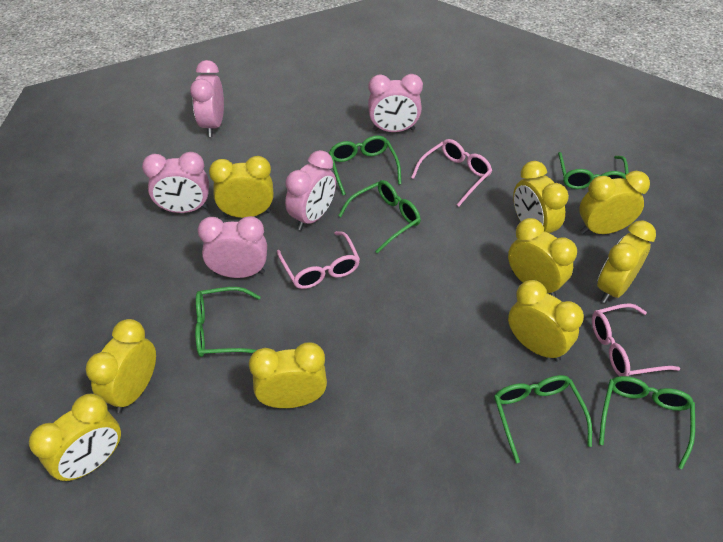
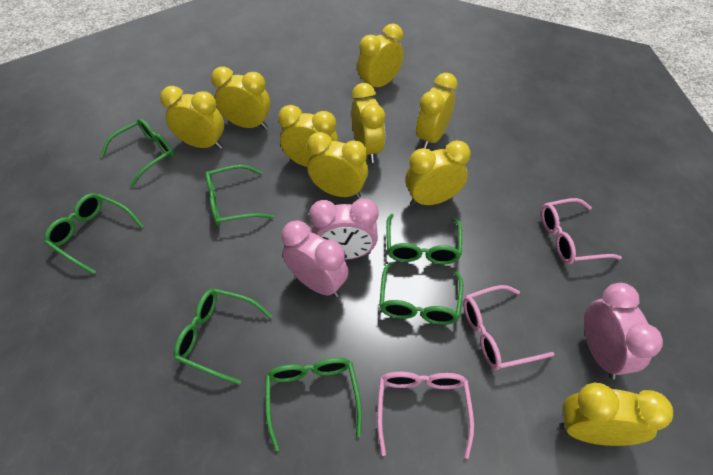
green glasses: [195,287,261,357] [329,135,401,195] [338,180,421,254] [494,375,592,463] [558,152,629,189] [599,376,695,469] = 6 -> [44,193,143,274] [100,118,174,187] [174,288,273,385] [206,165,274,226] [265,358,362,451] [379,262,463,325] [386,214,462,264] = 7
pink clock: [142,152,209,213] [190,60,224,137] [198,216,267,278] [285,150,336,230] [368,74,423,132] = 5 -> [282,220,349,298] [309,198,379,260] [584,283,663,379] = 3

